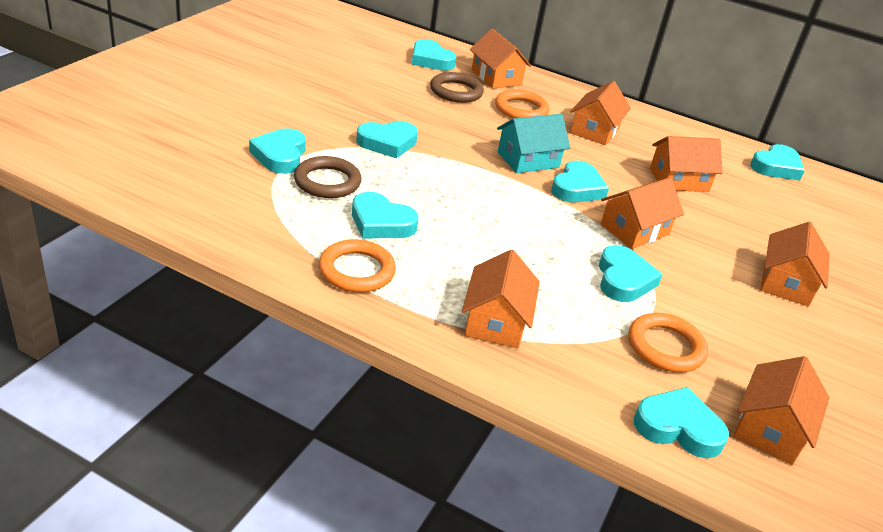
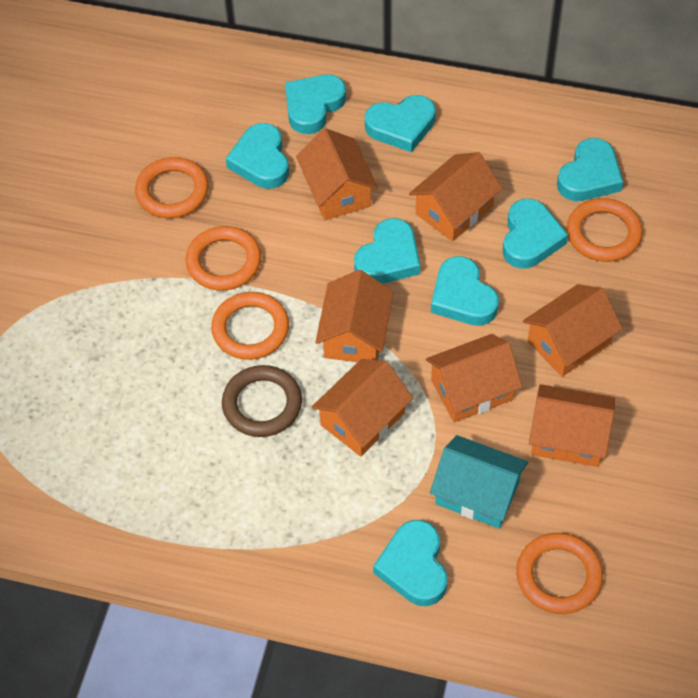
brown ring: [294,156,361,198] [430,72,484,103] = 2 -> [222,365,302,437] = 1
orange ring: [319,239,396,292] [495,89,549,118] [628,313,708,372] = 3 -> [135,157,209,218] [185,226,261,291] [211,292,289,360] [516,533,603,614] [567,198,643,262] = 5

